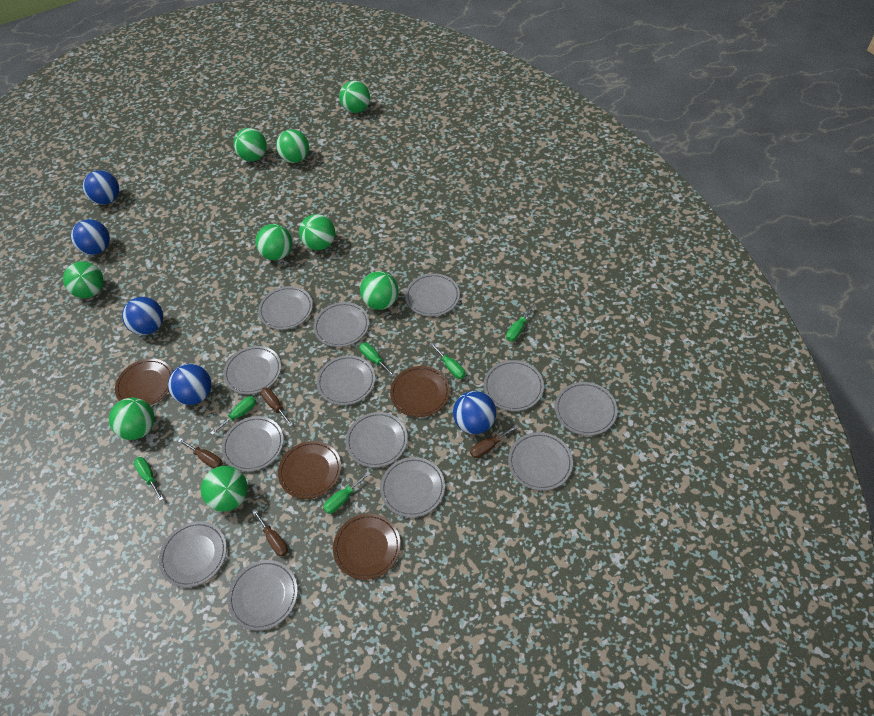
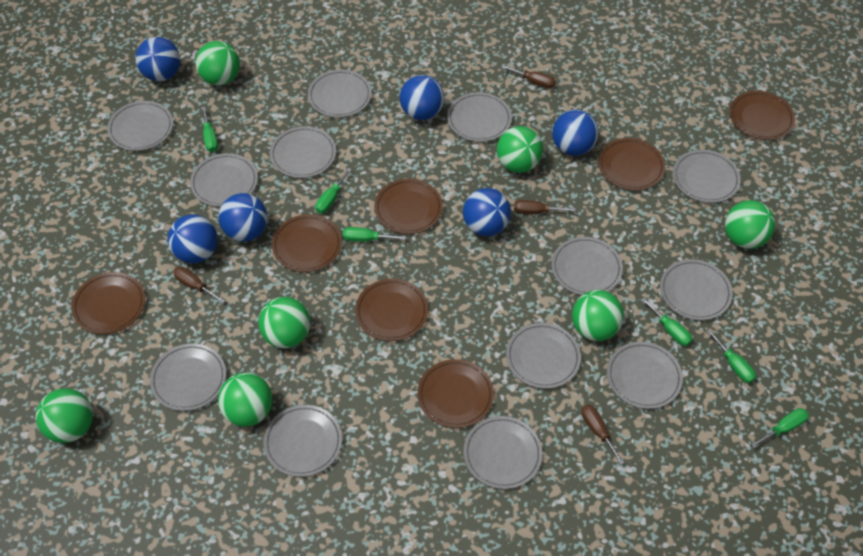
blue ball: [71,219,110,255] [83,170,119,205] [122,297,163,335] [168,364,211,405] [453,391,496,434] = 5 -> [135,37,181,81] [168,214,218,264] [218,193,268,242] [400,75,444,120] [463,188,511,236] [552,110,599,156] = 6
brown plate: [115,359,172,405] [278,441,341,499] [333,514,401,580] [390,366,450,417] = 4 -> [71,272,145,334] [272,214,342,272] [355,279,428,341] [374,179,443,234] [417,359,494,428] [598,138,665,191] [730,91,795,140] = 7
green ball: [63,261,103,298] [109,398,155,440] [201,466,248,512] [233,128,267,161] [255,224,292,260] [276,129,309,163] [299,214,335,250] [339,80,370,113] [360,271,398,310] = 9 -> [36,388,93,443] [195,41,240,85] [218,372,272,427] [258,297,310,348] [497,126,543,173] [572,290,624,341] [725,200,775,249] = 7

